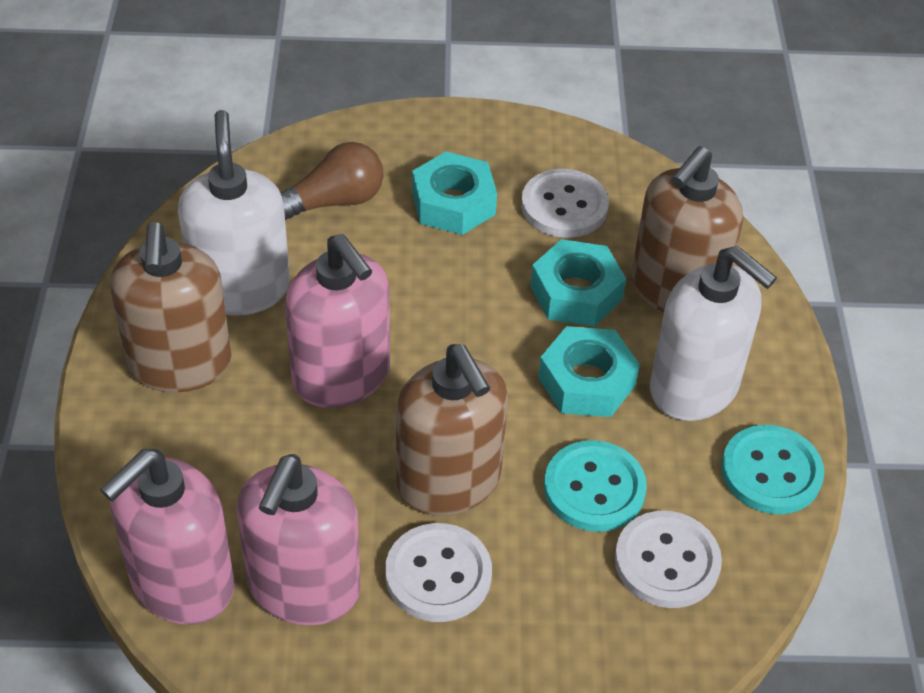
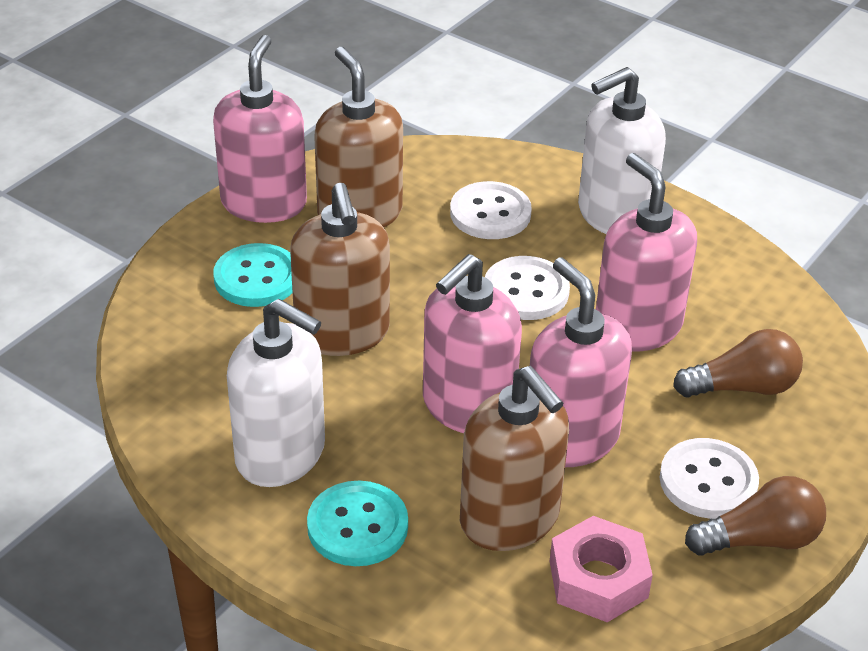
brown light bulb: [280,142,383,220] = 1 -> [673,329,803,398] [685,476,826,556] = 2
pink nut: none = 0 -> [550,516,653,622] = 1
pink soap dispenser: [100,449,234,625] [237,454,361,625] [285,234,390,408] = 3 -> [213,35,307,223] [423,254,522,433] [530,258,632,467] [596,153,697,351] = 4
turquoise nut: [412,151,497,235] [531,239,626,327] [538,326,640,417] = 3 -> none = 0

